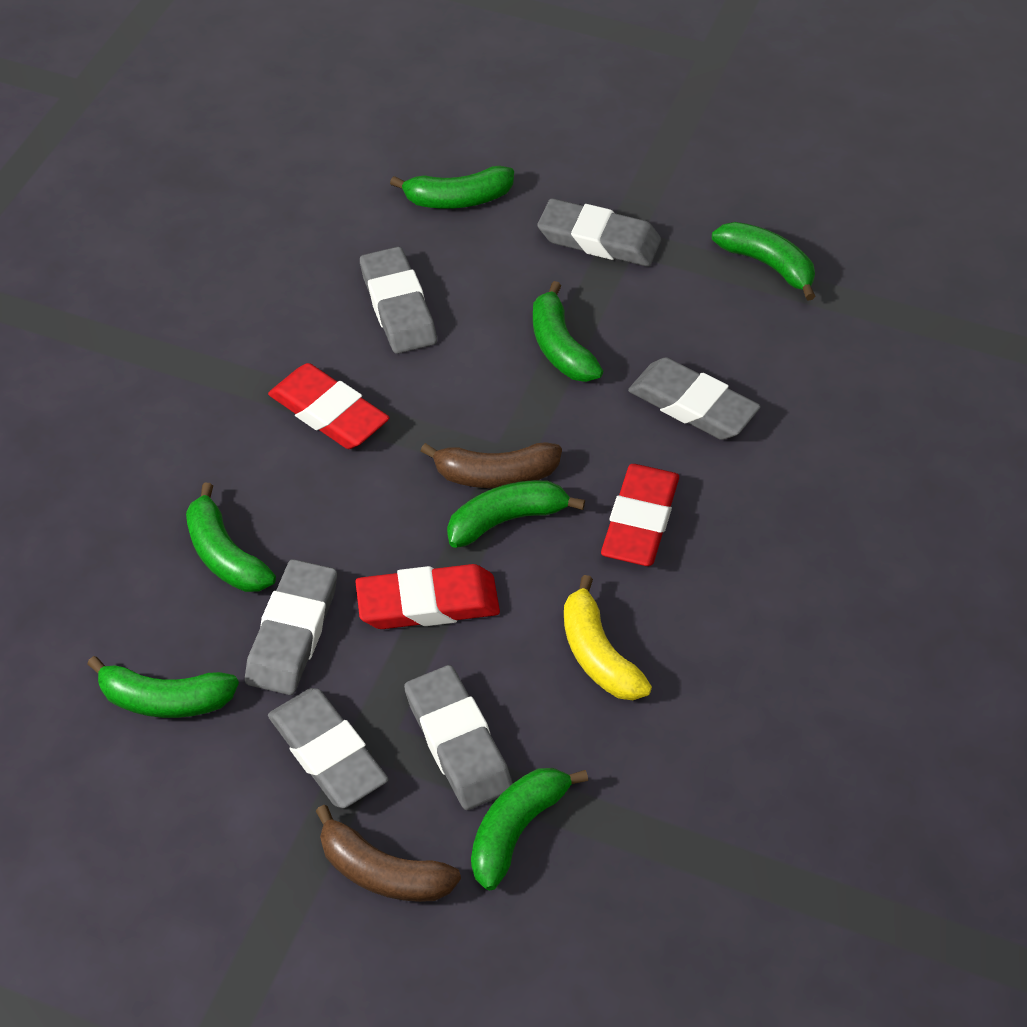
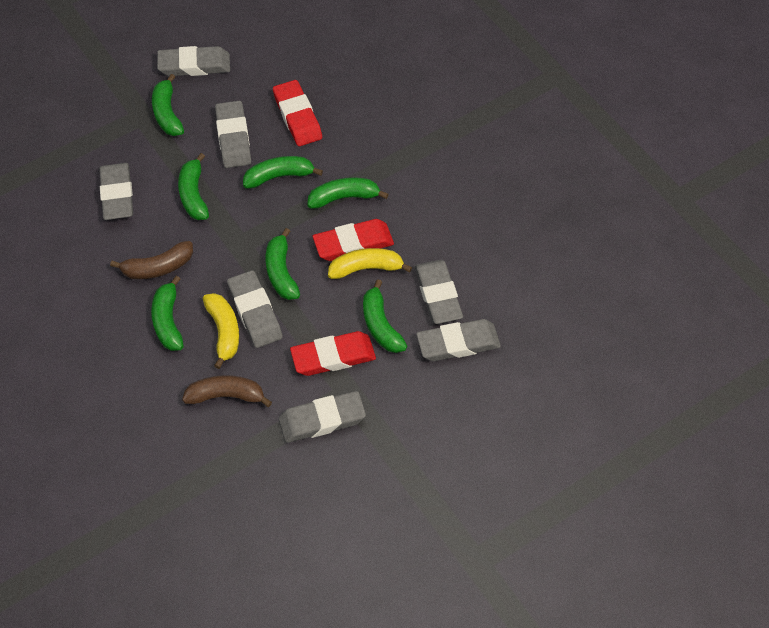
grey eraser: [245,559,337,695] [268,688,388,808] [360,247,437,354] [404,665,513,810] [537,198,661,267] [628,357,761,440] = 6 -> [99,163,133,220] [157,46,230,76] [215,101,251,168] [227,270,283,348] [278,391,366,443] [415,260,463,324] [416,319,501,361] = 7
yellow banana: [564,575,652,700] = 1 -> [203,293,239,369] [328,248,412,279] = 2

